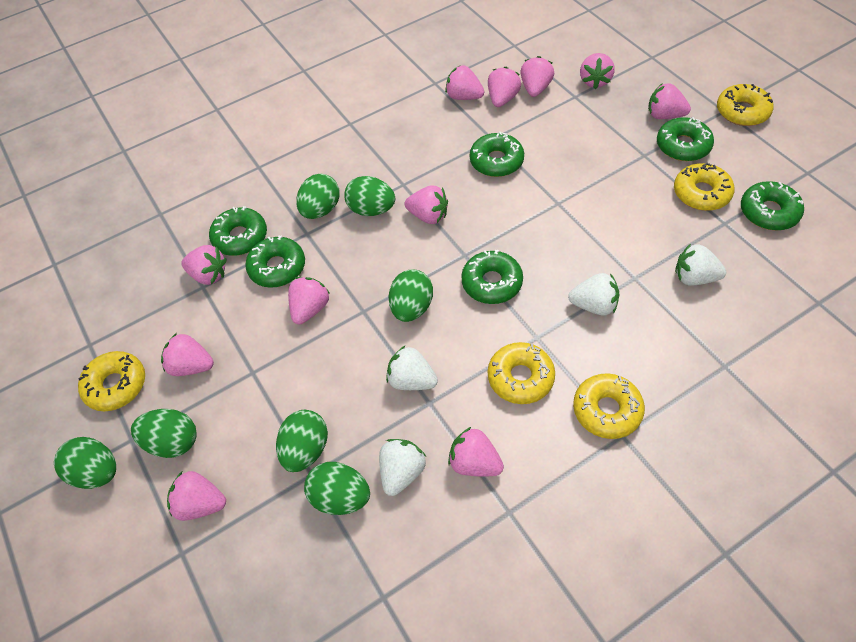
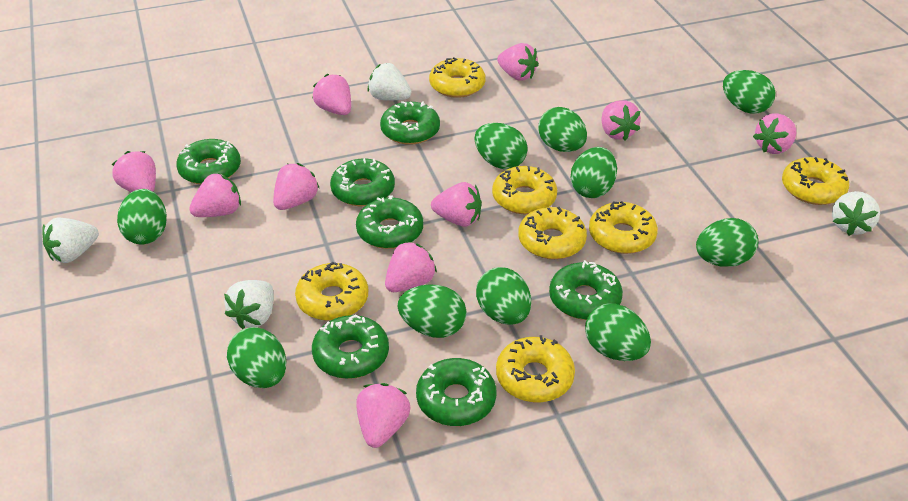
green donut: [209,206,267,256] [245,236,305,288] [461,250,523,304] [470,132,524,177] [657,117,714,161] [741,181,804,231] = 6 -> [176,139,241,185] [312,314,389,379] [330,159,395,206] [356,195,423,249] [380,101,440,145] [416,358,496,426] [549,260,623,320] = 7
green egg: [54,437,116,489] [131,409,197,458] [276,410,328,472] [296,174,340,219] [304,462,370,515] [344,176,395,216] [388,270,433,322] = 7 -> [117,189,167,244] [227,327,287,388] [398,284,466,338] [474,123,528,169] [476,267,531,325] [538,107,587,152] [571,147,617,198] [585,303,651,361] [696,218,758,267] [723,70,775,114] = 10
pink strawberry: [161,333,214,376] [167,471,226,521] [181,245,226,285] [288,277,330,324] [404,186,448,224] [445,65,484,100] [448,427,504,477] [488,67,521,107] [520,56,554,97] [580,53,615,89] [648,83,691,119] = 11 -> [112,151,156,192] [189,173,241,217] [273,163,319,210] [312,74,351,115] [356,383,410,448] [385,241,437,292] [431,182,482,227] [497,43,539,81] [601,100,641,141] [753,113,796,154] = 10
yellow donut: [78,351,145,411] [488,342,555,404] [573,373,645,439] [674,163,735,211] [717,84,774,126] = 5 -> [295,262,368,321] [429,57,486,98] [492,166,557,214] [496,335,575,402] [518,207,587,259] [589,201,658,254] [782,157,849,205] = 7

